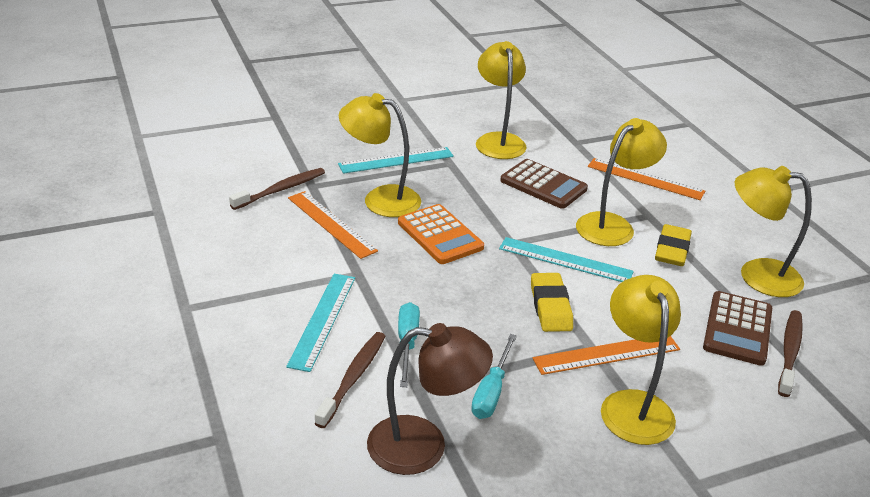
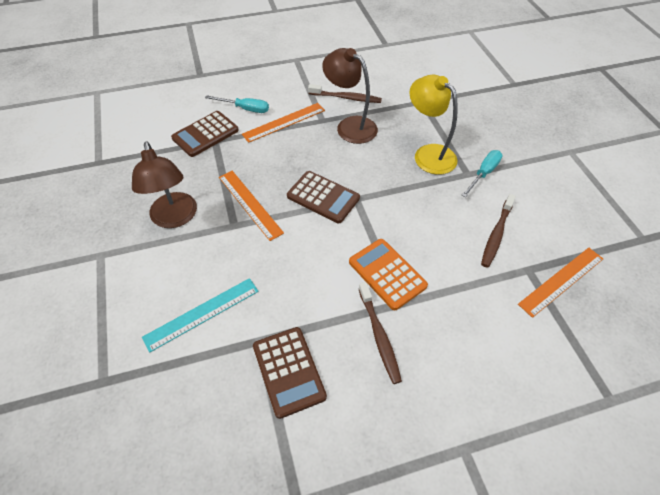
brown calculator: [500,159,588,209] [703,291,772,366] = 2 -> [171,111,239,157] [253,327,327,419] [287,171,360,223] = 3
brown lamp: [367,323,493,475] = 1 -> [132,141,197,228] [322,48,378,144] = 2
turquoise ruler: [286,274,355,372] [338,147,454,174] [499,237,634,282] = 3 -> [142,278,259,353] = 1
yellow eraser: [531,273,573,332] [655,224,692,266] = 2 -> none = 0
yellow lamp: [339,93,421,217] [476,41,527,159] [576,118,667,246] [601,275,681,445] [735,166,812,297] = 5 -> [409,75,458,175] = 1

